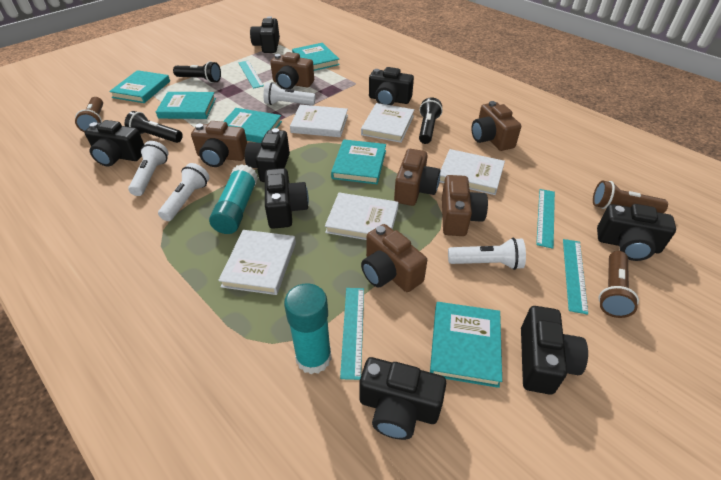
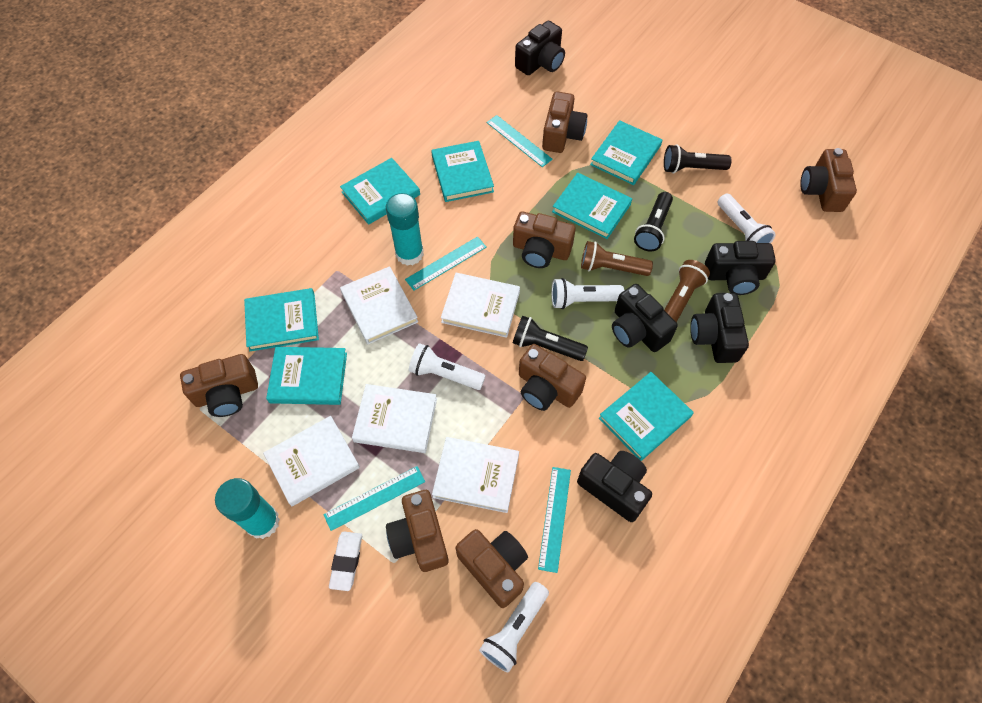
black camera: [85,120,144,167] [245,128,290,182] [250,16,280,53] [265,168,309,229] [360,357,446,440] [369,67,414,105] [521,306,588,395] [597,204,676,261] = 8 -> [515,20,565,75] [577,451,652,522] [612,284,678,352] [690,293,749,363] [705,241,776,295] = 5
brown camera: [191,121,247,167] [270,52,314,89] [361,224,427,292] [394,149,440,206] [442,175,488,236] [471,101,521,151] = 6 -> [180,354,258,417] [386,490,449,572] [456,529,528,608] [513,211,576,268] [519,344,586,411] [542,91,587,153] [800,148,857,212] = 7
brown flashlight: [75,97,103,133] [593,181,668,213] [599,251,639,318] = 3 -> [581,241,653,276] [664,260,710,322] = 2
turquoise book: [109,70,170,103] [156,92,216,119] [223,108,282,143] [292,43,340,71] [331,139,386,184] [430,302,502,388] = 6 -> [244,288,319,351] [266,347,347,405] [340,158,420,225] [431,141,494,202] [552,173,632,239] [590,120,662,185] [599,372,694,461] = 7
white eraser: none = 0 -> [329,532,362,591] = 1

